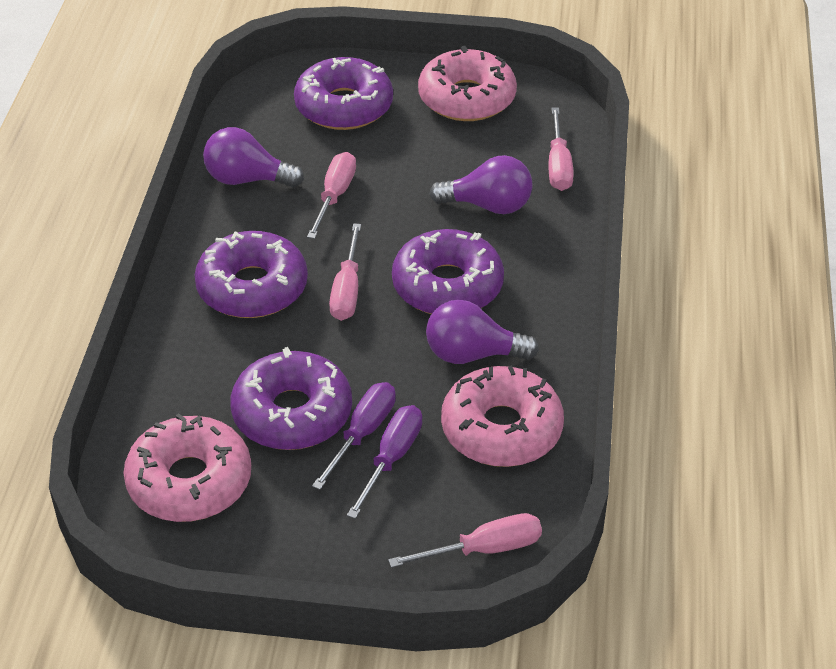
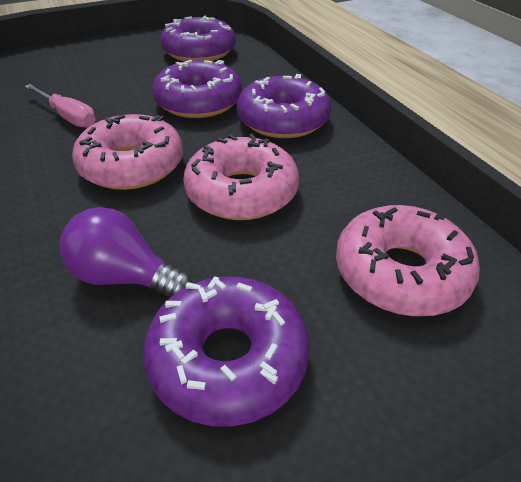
pink screwdriver: [307,152,356,239] [329,223,361,321] [388,513,542,568] [548,108,574,191] = 4 -> [24,84,96,128] = 1
purple light bulb: [203,127,304,187] [426,300,539,364] [430,155,533,214] = 3 -> [60,207,192,297] = 1
purple screwdriver: [312,382,396,490] [347,405,422,519] = 2 -> none = 0

